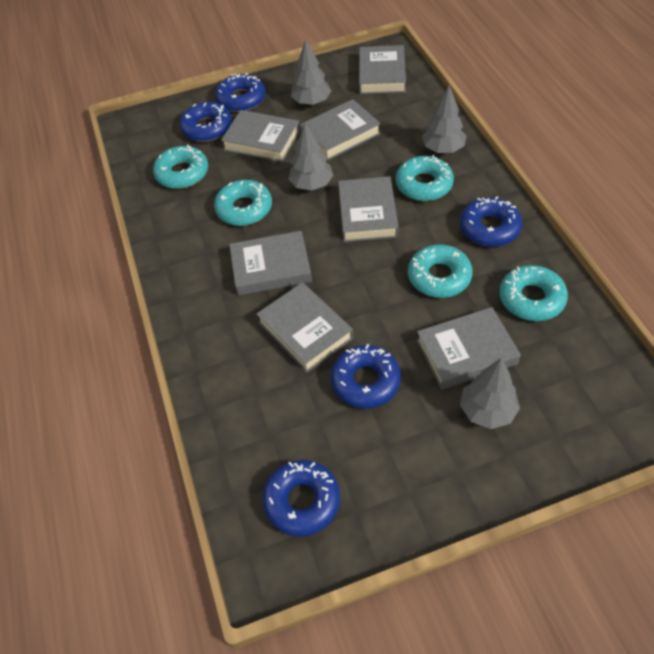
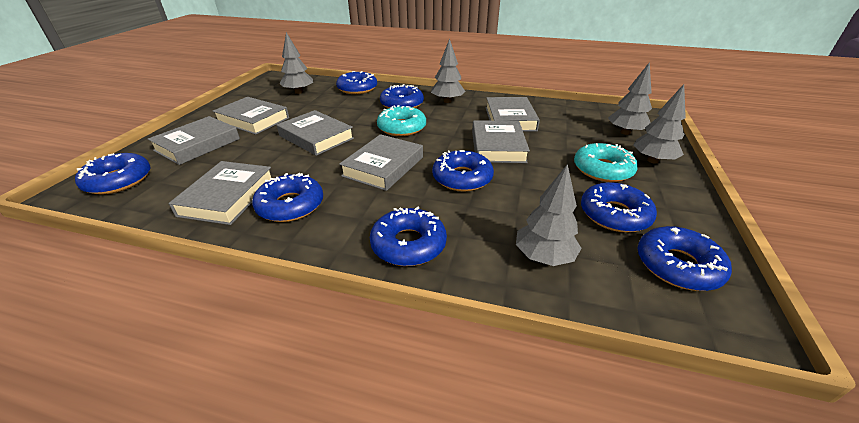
blue donut: [180,102,232,142] [215,73,265,112] [262,460,340,536] [331,344,401,408] [460,196,522,247] = 5 -> [75,153,151,194] [252,173,323,222] [336,71,377,94] [370,207,447,266] [380,84,424,109] [432,150,494,192] [581,182,657,232] [638,226,732,291] = 8
grey tree: [288,123,334,191] [291,39,331,105] [422,85,466,153] [460,358,520,429] = 4 -> [279,32,313,94] [431,39,465,103] [516,164,582,266] [608,62,652,135] [633,84,686,163] = 5
turquoise donut: [153,144,208,189] [214,180,272,226] [396,155,454,201] [408,244,473,298] [500,265,568,321] = 5 -> [377,105,426,136] [574,143,638,182] = 2

